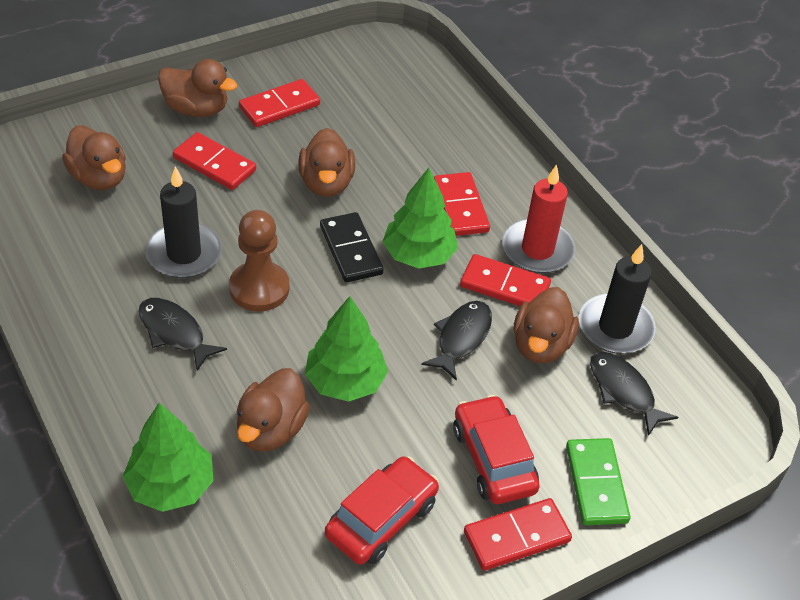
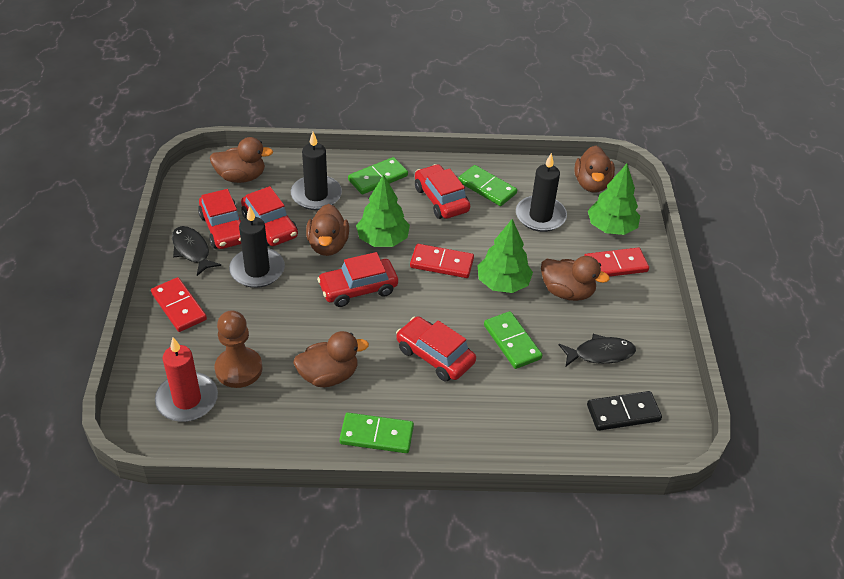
black candle: [145,166,222,278] [579,244,656,354] = 2 -> [229,206,285,288] [291,132,342,210] [516,153,567,232] = 3
black fish: [139,298,227,371] [421,301,492,381] [590,352,678,436] = 3 -> [172,226,221,276] [559,334,636,366] = 2
green domino: [566,438,630,525] = 1 -> [339,413,414,453] [348,157,408,194] [458,165,517,206] [484,311,542,369] = 4
red car: [325,456,439,565] [453,395,540,504] = 2 -> [198,189,241,249] [241,186,298,246] [317,252,398,307] [396,316,476,381] [415,164,470,219] = 5
red domino: [173,132,256,190] [239,79,320,127] [434,172,490,236] [460,254,551,306] [464,498,572,571] = 5 -> [151,277,207,332] [410,244,474,278] [584,247,649,277] = 3

